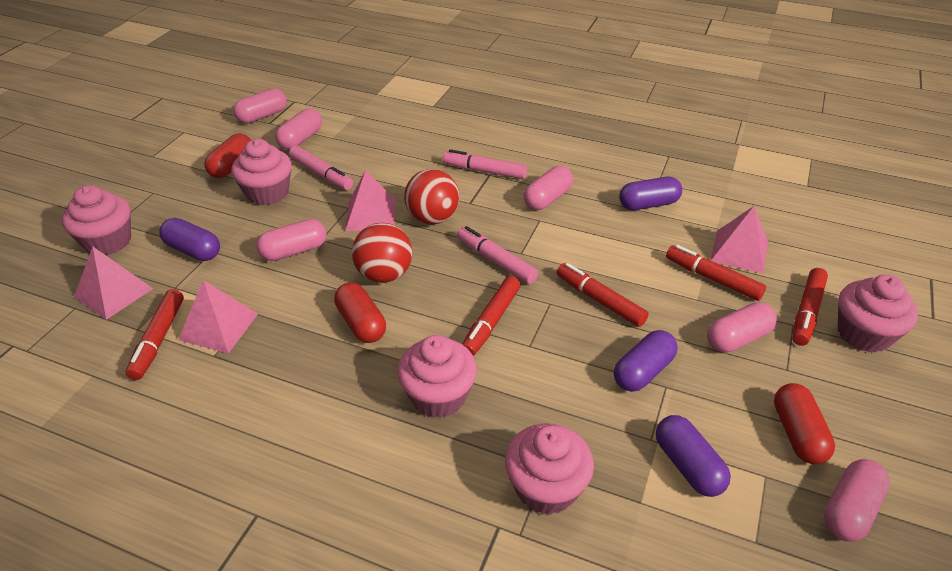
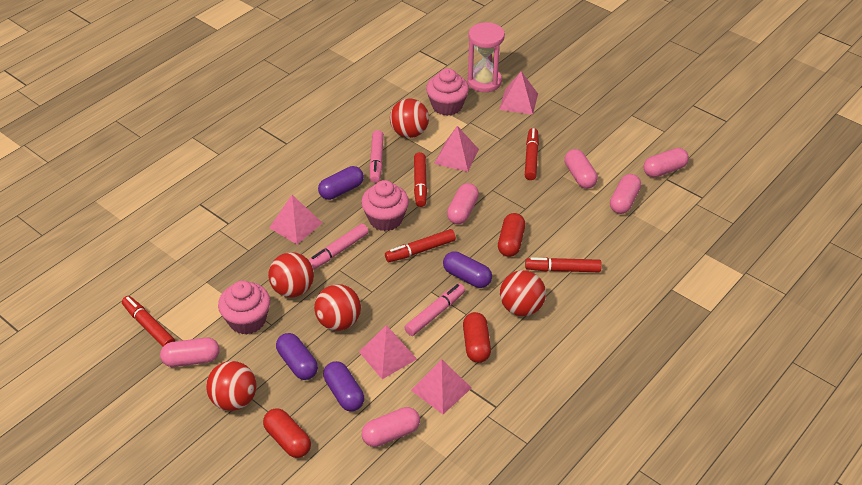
pink cupcake: [62,185,131,255] [231,139,292,205] [397,335,477,418] [505,423,594,515] [838,274,918,353] = 5 -> [218,281,270,334] [361,180,409,231] [426,68,469,116] = 3
pink hourglass: none = 0 -> [467,22,505,92] = 1
pink pyramid: [74,246,153,320] [178,280,258,353] [345,170,396,231] [711,206,768,274] = 4 -> [269,195,322,244] [359,325,417,379] [411,359,471,414] [434,126,479,172] [499,71,538,115] = 5
red ball: [352,223,412,283] [404,169,459,224] = 2 -> [206,361,257,411] [268,252,314,297] [314,284,361,331] [390,98,429,138] [500,270,546,316] = 5

